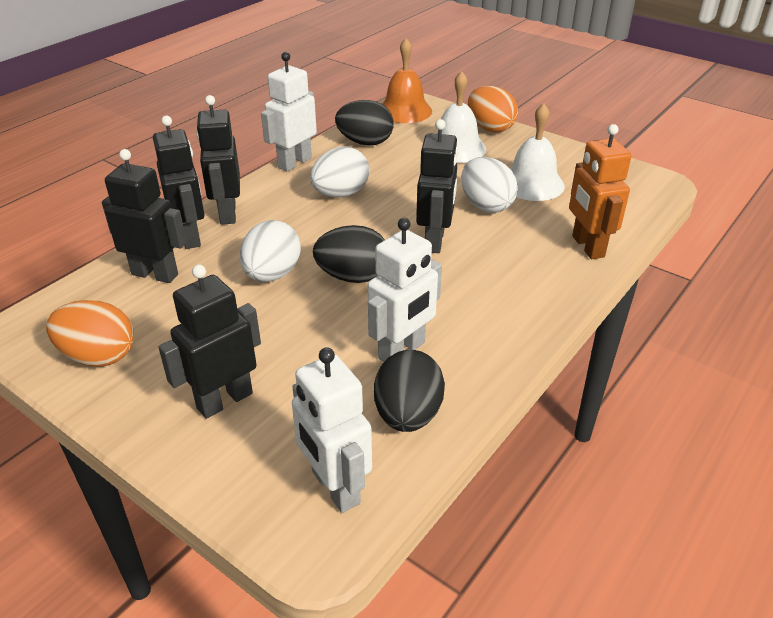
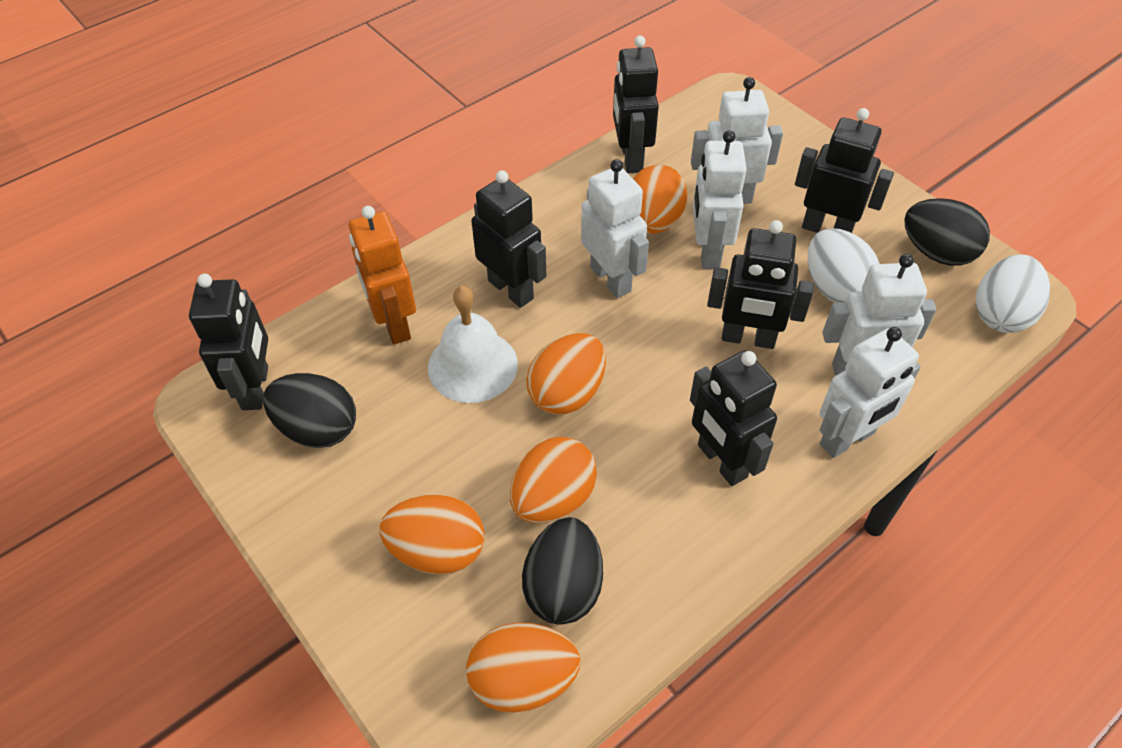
black robot: [102,149,187,283] [153,116,205,249] [158,264,261,419] [196,95,240,225] [416,119,458,253] = 5 -> [189,274,268,410] [471,170,546,308] [613,36,659,173] [690,350,777,486] [707,220,814,349] [795,108,894,233] = 6
orange bell: [382,38,432,123] = 1 -> none = 0
orange egg: [46,300,134,367] [468,86,518,133] = 2 -> [379,495,484,575] [466,623,581,713] [510,437,597,524] [526,333,606,415] [633,165,687,234] = 5
white bell: [437,71,486,163] [511,103,565,201] = 2 -> [428,286,518,403] = 1
white egg: [239,220,301,282] [310,147,369,197] [461,157,518,213] = 3 -> [808,228,880,303] [976,255,1050,333] = 2
white robot: [261,52,317,172] [292,347,372,513] [368,218,442,362] = 3 -> [581,159,649,298] [691,77,783,204] [693,130,747,269] [820,327,921,458] [822,254,936,376] = 5

